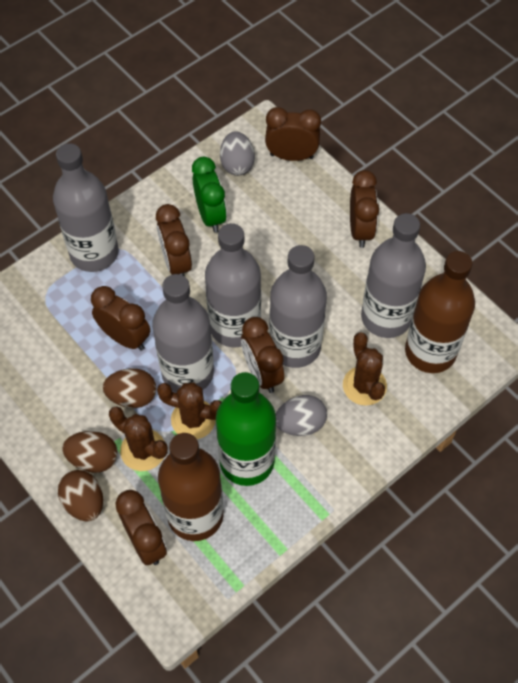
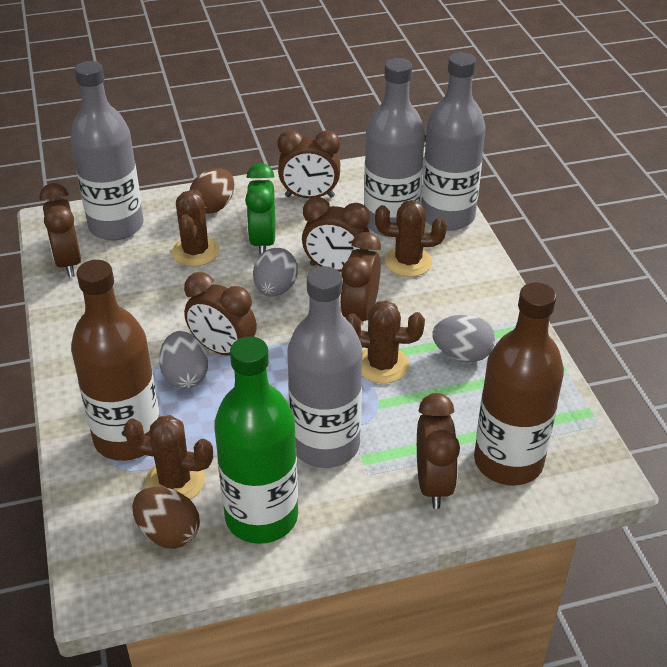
brown cactus: [109,406,168,471] [157,382,222,439] [343,332,387,406] = 3 -> [124,415,213,500] [172,189,219,267] [345,300,425,384] [375,200,447,277] = 4
brown egg: [58,470,103,521] [62,431,118,473] [103,368,156,408] = 3 -> [132,487,200,549] [190,168,234,214] = 2
grey bottle: [53,143,119,272] [152,274,214,393] [205,223,261,347] [269,245,327,368] [361,213,426,338] = 5 -> [70,61,143,240] [287,266,362,468] [364,58,425,237] [421,52,486,230] = 4
grey egg: [220,131,255,176] [276,395,327,436] = 2 -> [159,331,208,389] [253,248,298,296] [432,315,495,362] = 3

